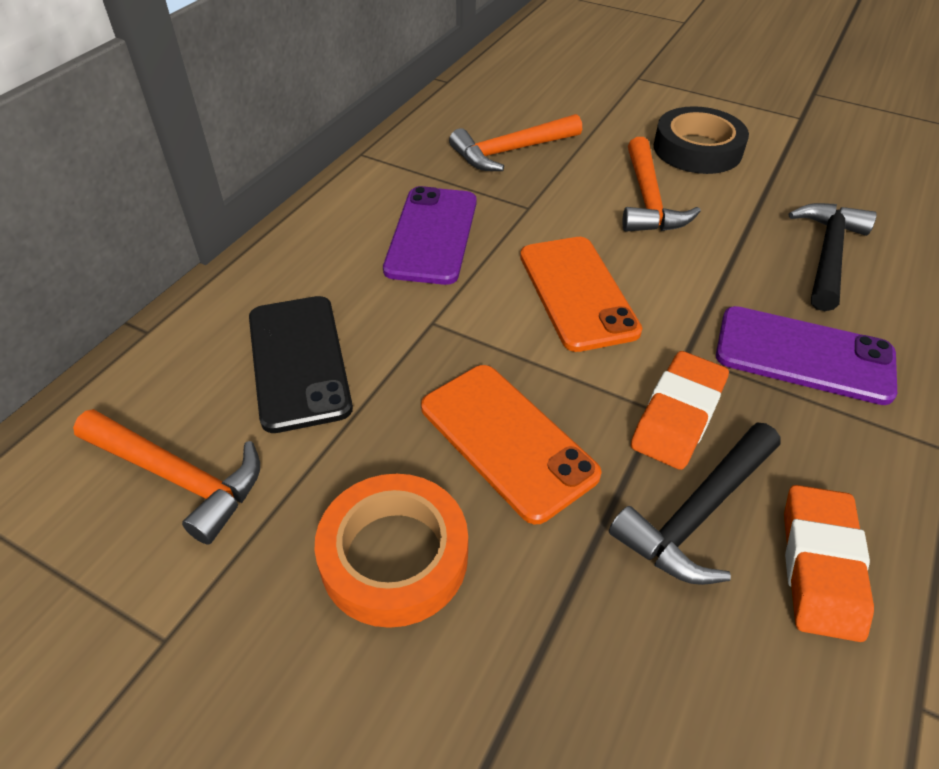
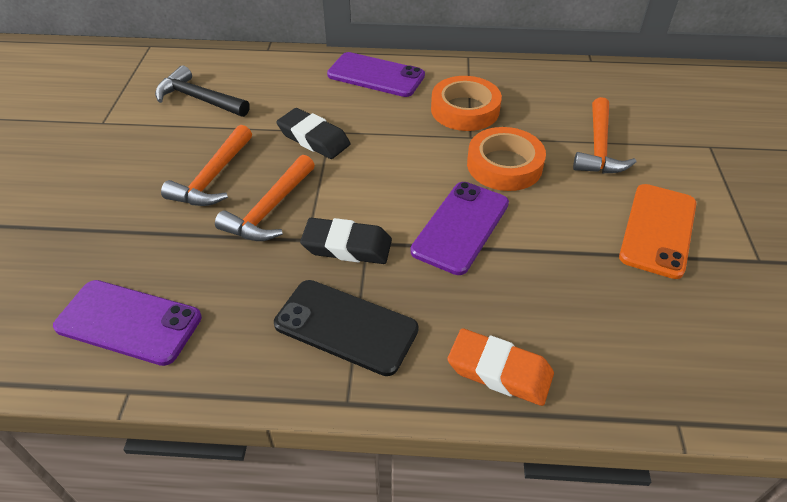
black eraser: none = 0 -> [276,108,350,159] [300,218,392,264] = 2
black hammer: [609,422,781,585] [789,203,877,311] = 2 -> [155,65,250,117] = 1
black tape: [654,106,749,174] = 1 -> none = 0
orange eraser: [631,351,729,470] [784,485,874,642] = 2 -> [447,328,554,406] = 1
orange phone: [421,365,602,525] [520,237,642,352] = 2 -> [619,184,697,279] = 1
orange tape: [315,474,468,628] = 1 -> [431,76,502,131] [467,127,546,191] = 2
purple phone: [383,186,477,285] [716,306,897,405] = 2 -> [53,280,202,366] [327,52,425,97] [410,182,509,275] = 3

